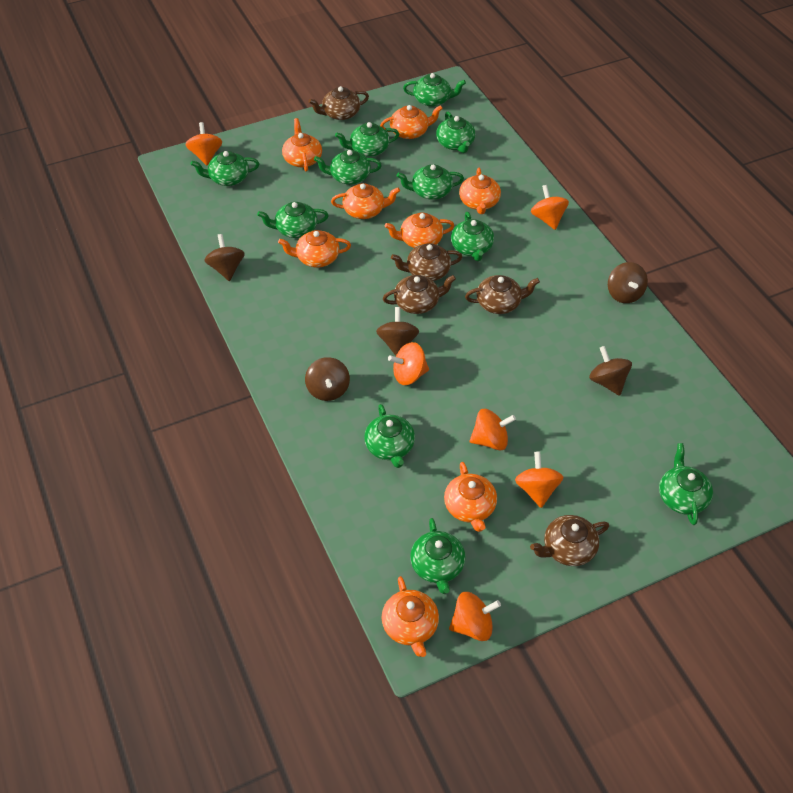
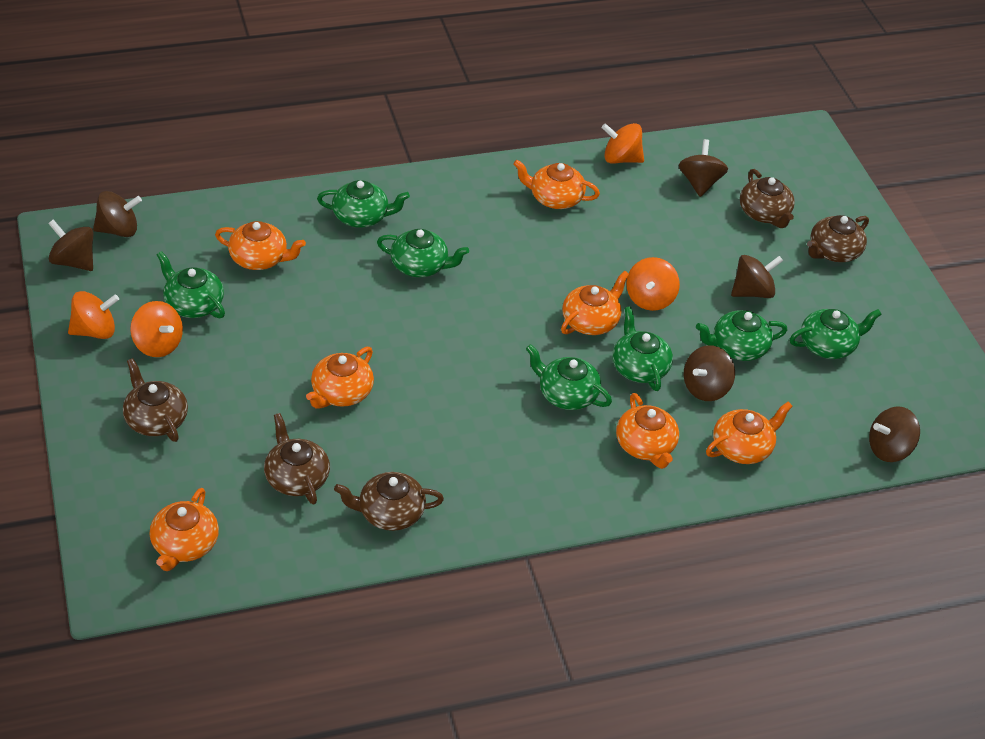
brown spinning top: [204,234,245,281] [305,357,350,401] [376,307,419,356] [589,346,632,396] [608,262,648,303] = 5 -> [48,219,93,271] [93,191,142,237] [679,139,728,197] [684,345,735,401] [731,255,783,298] [869,407,920,462] = 6
green teapot: [191,151,259,186] [257,202,329,238] [314,150,382,185] [335,122,399,157] [364,404,415,468] [397,164,464,200] [403,73,466,107] [410,518,466,594] [436,112,476,153] [451,212,494,261] [659,443,713,525] = 11 -> [157,251,225,318] [317,180,410,228] [377,229,469,277] [526,344,612,410] [613,307,673,391] [696,310,787,361] [790,309,882,359] = 7
orange spinning top: [186,122,222,165] [388,342,429,385] [449,592,501,641] [470,409,516,450] [515,451,563,508] [531,185,569,230] = 6 -> [68,291,119,339] [130,301,183,357] [601,123,644,164] [626,257,680,311] = 4
orange teapot: [278,230,351,268] [282,118,322,172] [331,183,400,219] [380,105,443,139] [382,576,439,657] [385,213,454,248] [444,462,497,532] [459,168,501,214] = 8 -> [150,488,219,571] [215,221,306,270] [306,347,374,409] [513,160,600,209] [561,271,629,335] [616,393,679,469] [706,402,793,464] = 7

